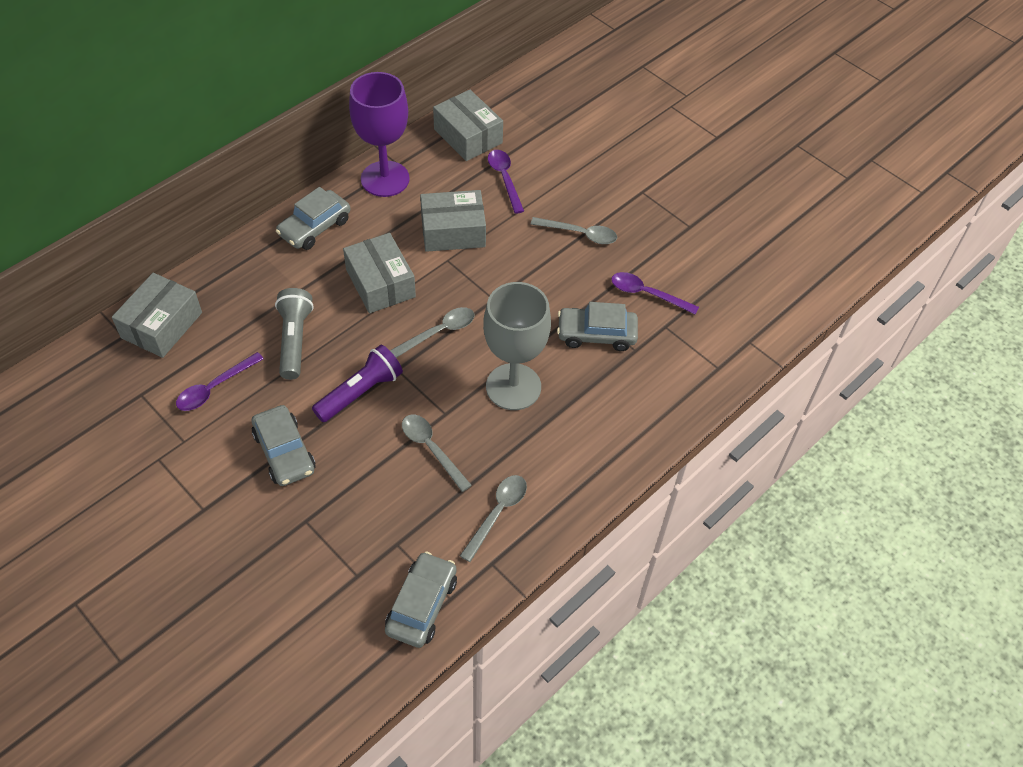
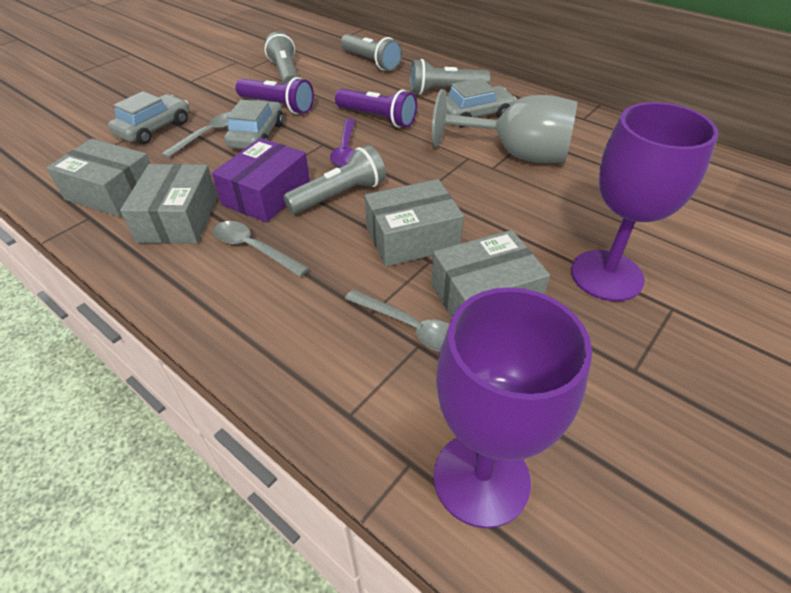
grey car: [252,405,316,486] [276,187,350,250] [385,552,457,648] [557,302,638,351] = 4 -> [108,91,189,144] [224,100,284,149] [446,78,516,127] = 3
grey flashlight: [275,288,314,380] = 1 -> [265,32,298,84] [283,145,386,214] [341,34,402,71] [410,59,490,95] = 4
grey spoon: [390,307,474,358] [402,415,472,492] [460,475,527,562] [531,217,617,244] = 4 -> [161,112,230,158] [213,221,309,277] [345,289,449,352] = 3
purple box: none = 0 -> [212,138,310,223] = 1
purple flashlight: [312,345,403,422] = 1 -> [235,77,314,114] [335,88,417,128] = 2
purple goblet: [349,72,410,197] = 1 -> [433,287,592,528] [571,102,718,301] = 2
purple spoon: [176,352,264,411] [488,150,524,214] [611,272,699,315] = 3 -> [330,119,355,167] = 1

